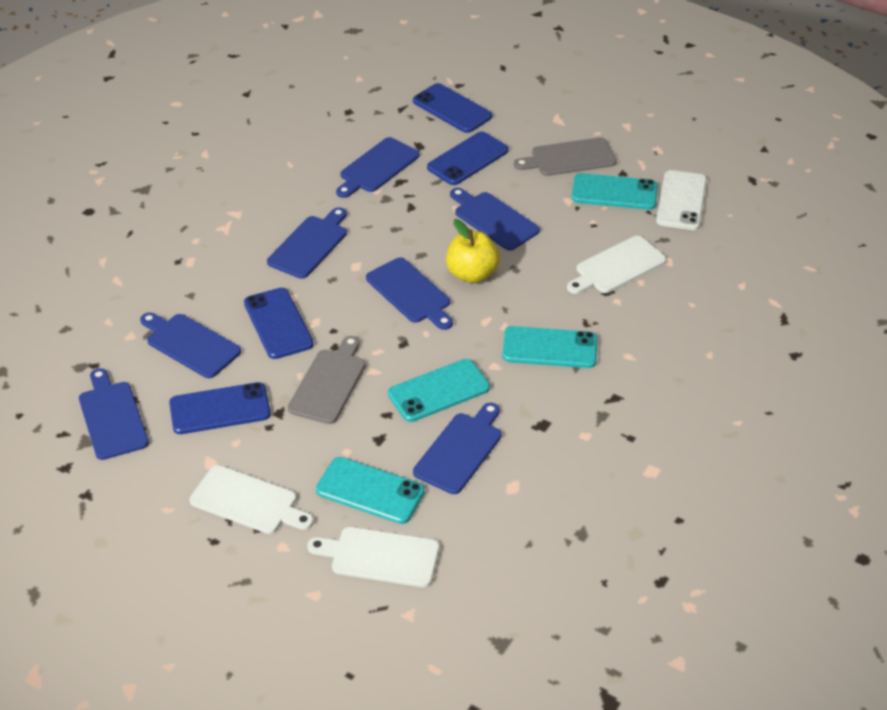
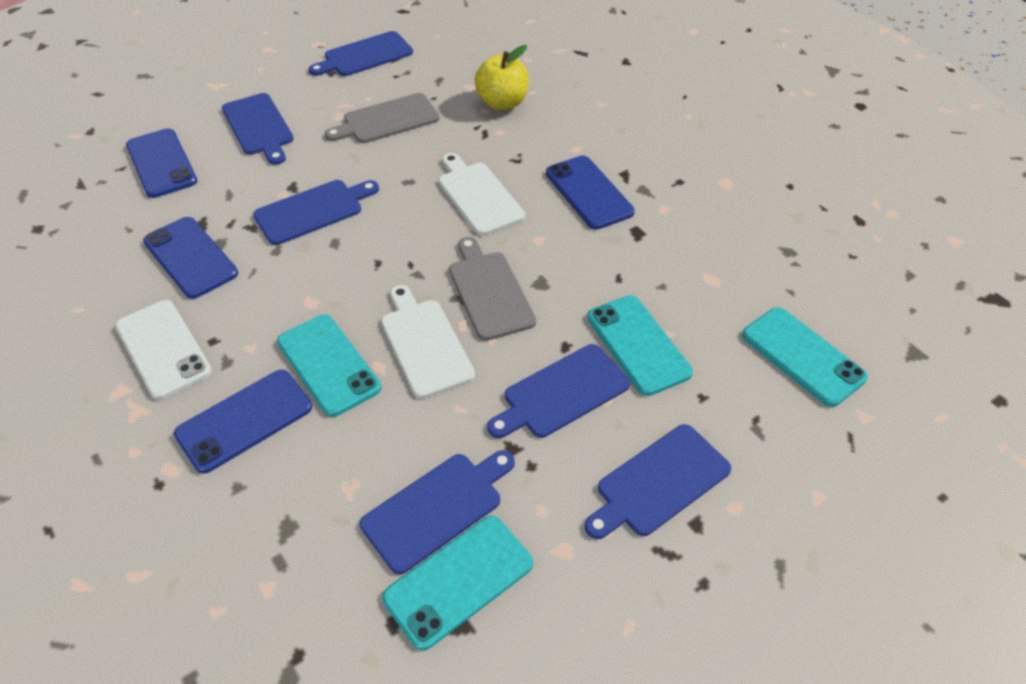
blue cutting board: [79,368,149,460] [140,312,241,378] [267,207,347,279] [336,137,420,198] [366,257,453,330] [413,403,502,494] [450,188,540,250] = 7 -> [222,93,294,165] [253,180,379,245] [309,31,413,76] [360,450,515,574] [487,344,630,438] [585,424,731,539] = 6
white cutting board: [189,465,314,534] [307,527,440,587] [567,236,666,294] = 3 -> [381,285,475,399] [438,153,525,236] = 2

